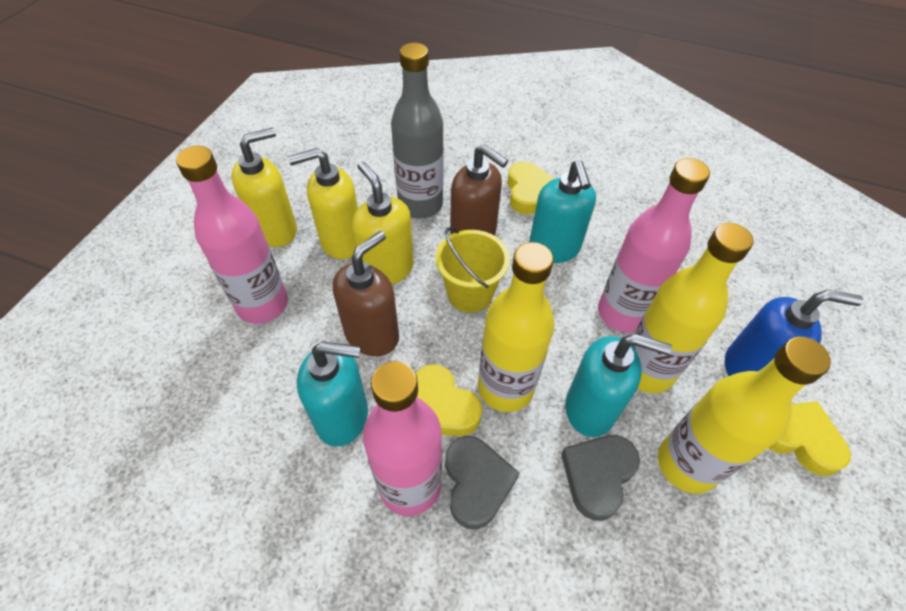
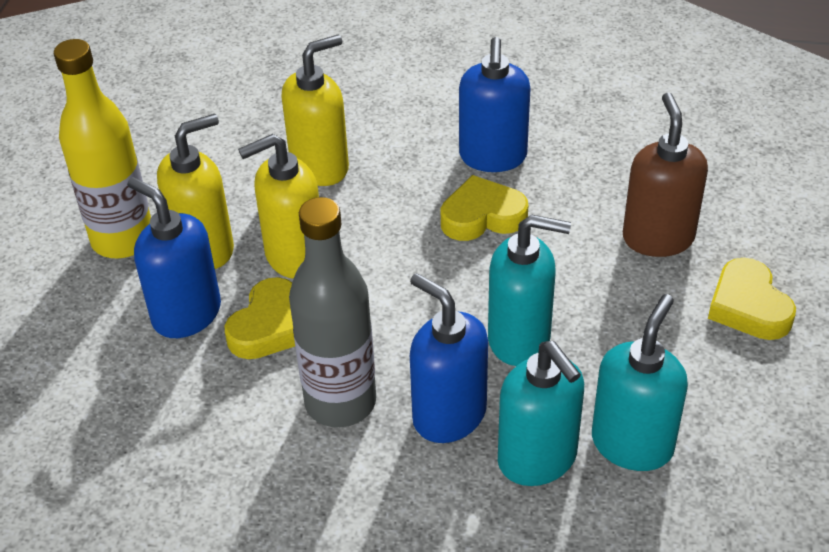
blue soap dispenser: [725,290,863,376] = 1 -> [127,177,221,338] [410,273,488,443] [459,37,531,172] = 3
brown soap dispenser: [332,231,399,356] [450,144,508,236] = 2 -> [623,93,708,257] = 1
grey heart: [445,436,520,530] [561,435,640,521] = 2 -> none = 0
pink bottle: [176,146,288,324] [363,361,442,516] [598,158,710,333] = 3 -> none = 0
yellow bottle: [478,242,555,412] [632,223,754,393] [658,337,831,494] = 3 -> [54,39,151,258] = 1
yellow bucket: [436,227,510,313] = 1 -> none = 0

